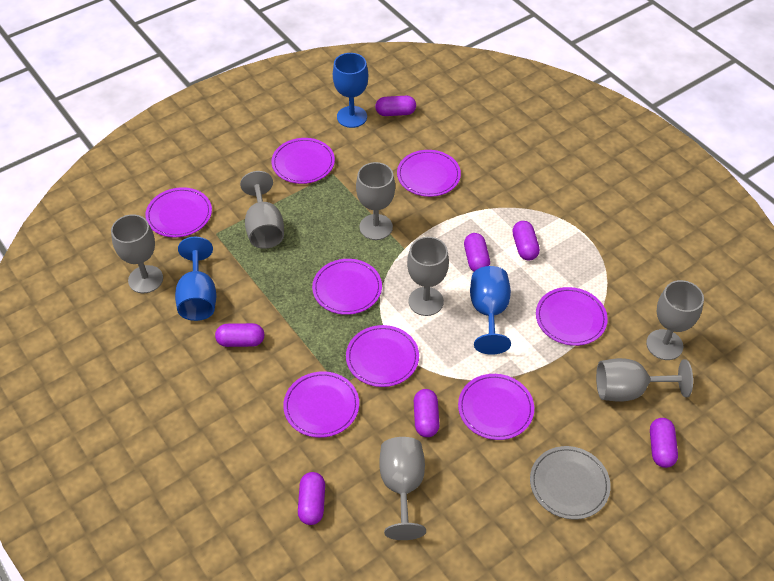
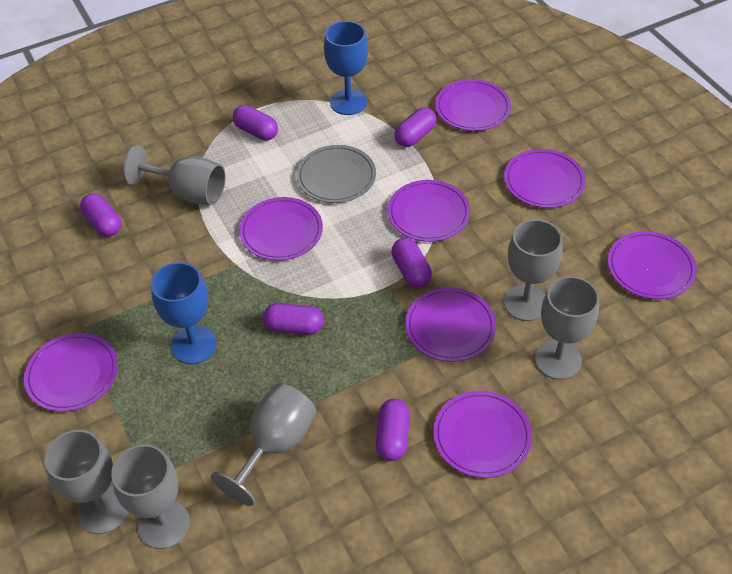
blue goblet: [175,237,216,321] [333,53,368,128] [470,266,511,355] = 3 -> [151,262,217,364] [324,21,368,115] = 2
grey goblet: [111,214,163,293] [240,171,284,249] [356,162,395,240] [379,437,426,540] [407,237,449,316] [596,358,693,402] [646,280,704,360] = 7 -> [44,430,128,534] [111,444,190,549] [123,145,226,205] [211,383,316,506] [504,219,563,321] [535,276,599,380] = 6
purple capsule: [215,323,264,347] [298,472,325,525] [375,96,416,116] [414,389,440,437] [464,233,490,272] [512,221,540,261] [650,418,678,468] = 7 -> [80,193,121,237] [233,105,278,141] [263,303,324,335] [376,399,410,461] [391,238,432,287] [395,107,437,147] = 6

